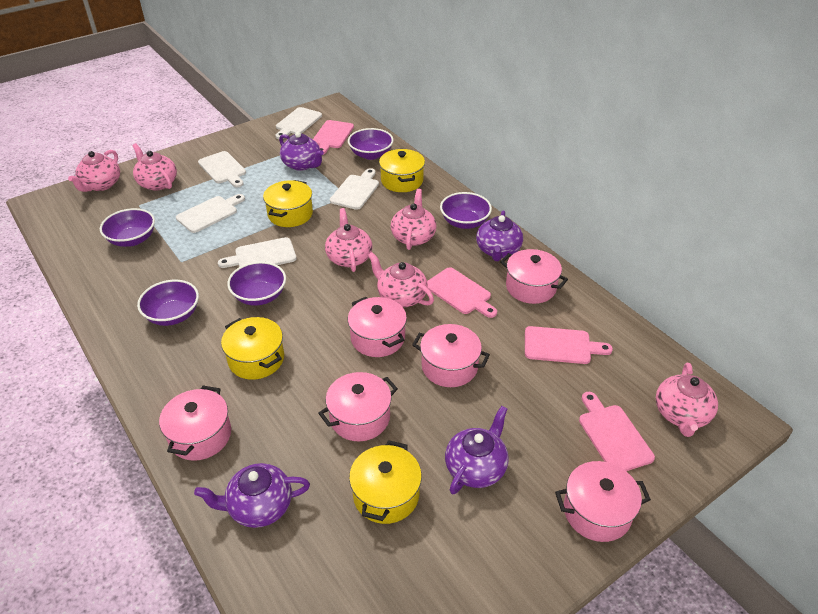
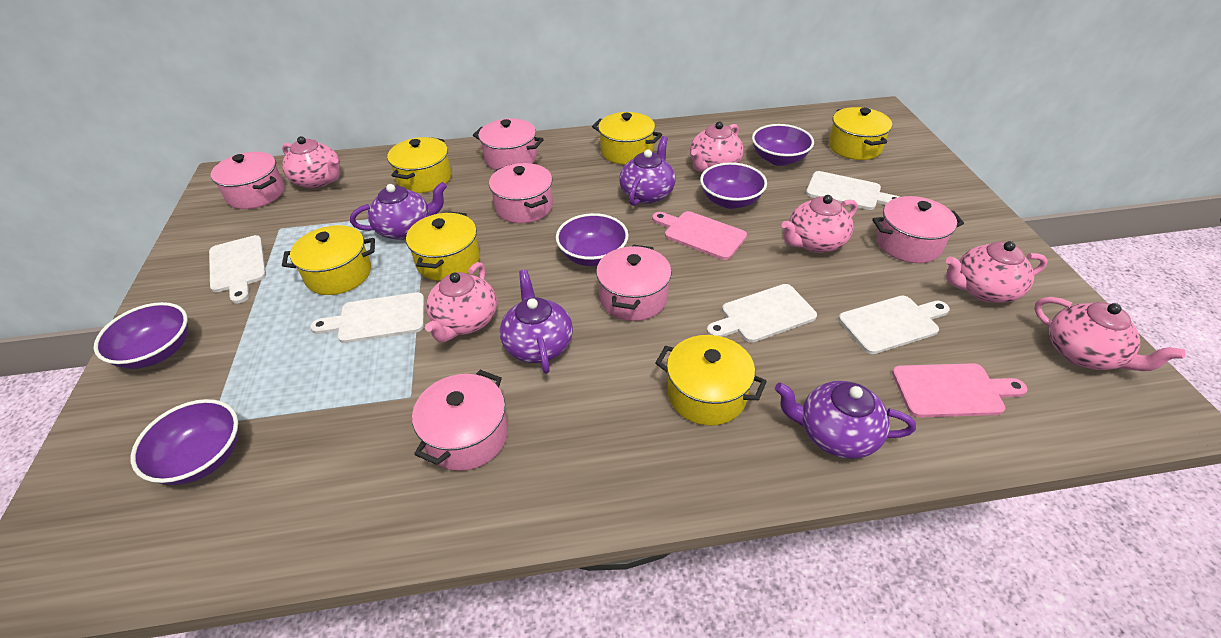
pink cutting board: [313,120,354,155] [427,267,497,318] [525,326,613,364] [579,392,655,471] = 4 -> [652,211,747,260] [892,363,1028,417] = 2
yellow pot: [221,317,284,380] [263,180,313,227] [349,440,422,524] [379,149,425,192] = 4 -> [282,225,375,295] [387,137,451,193] [406,212,480,281] [592,112,662,165] [655,335,767,426] [829,107,892,160] = 6

